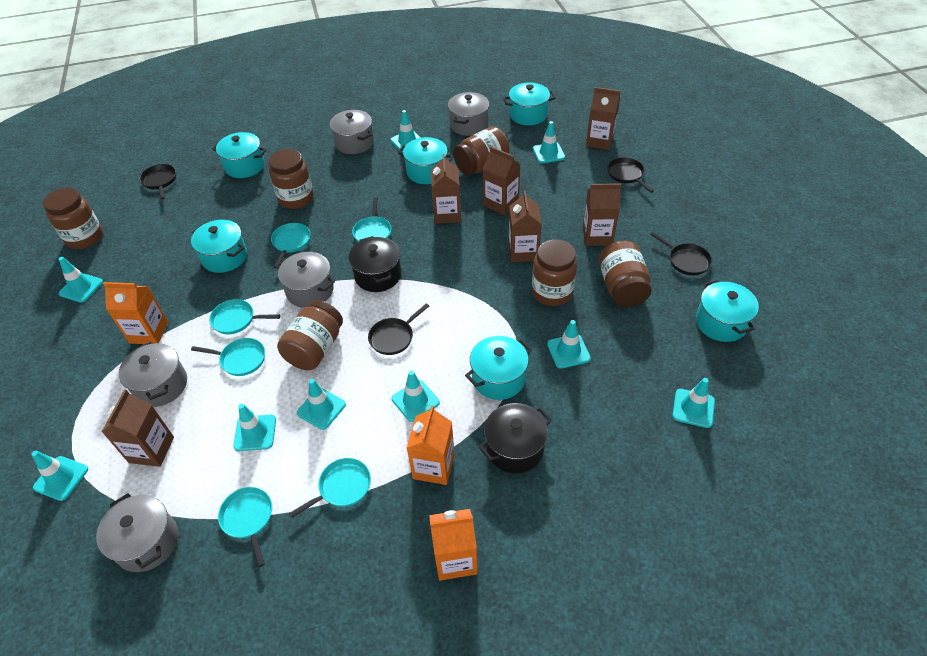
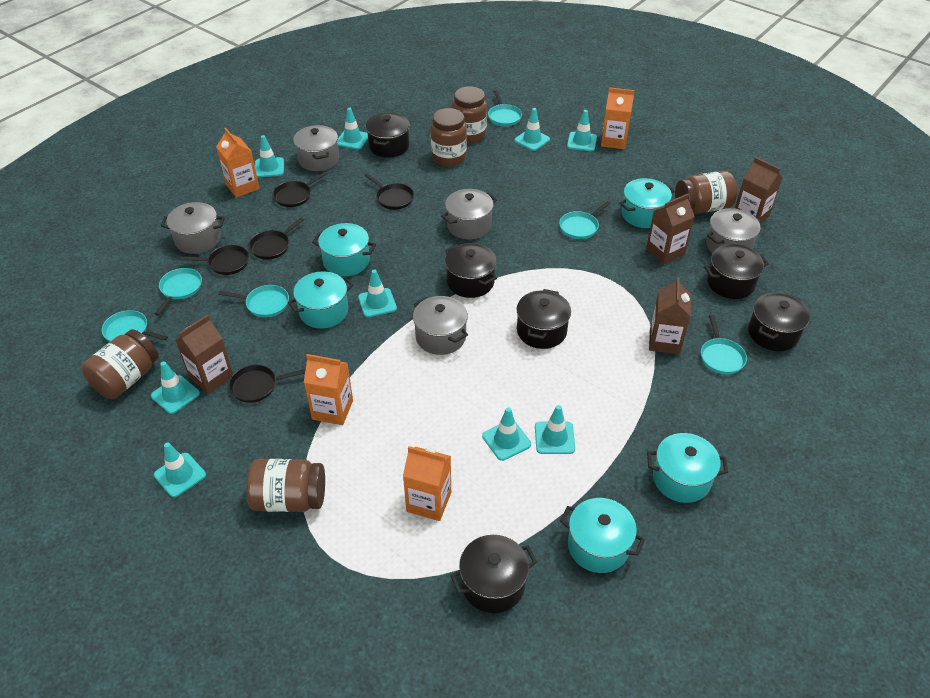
black pan: [139,164,176,199] [368,304,429,355] [607,157,654,193] [650,232,712,275] = 4 -> [179,245,249,275] [229,365,306,403] [249,217,304,260] [273,171,328,207] [364,173,414,210] = 5
black pot: [349,236,401,292] [479,403,552,473] = 2 -> [366,113,409,158] [445,243,497,298] [450,535,537,613] [517,289,571,349] [704,244,769,299] [748,293,810,351] = 6
brown carton: [102,389,174,467] [431,154,461,224] [483,146,520,215] [508,190,542,262] [583,183,621,246] [586,87,620,150] = 6 -> [176,315,233,394] [646,194,695,264] [649,277,691,354] [735,157,782,224] = 4
brown jar: [43,188,103,249] [268,149,314,209] [277,300,343,370] [453,126,510,175] [532,239,577,306] [599,241,651,307] = 6 -> [82,329,159,399] [246,459,325,512] [431,108,467,167] [452,86,487,144] [675,171,737,214] = 5
orange carton: [103,282,168,344] [407,406,455,485] [429,509,478,581] = 3 -> [216,128,260,198] [304,354,353,425] [403,446,451,521] [601,87,635,149] = 4
turquoise pot: [191,220,247,273] [212,132,267,178] [398,137,454,184] [465,336,532,400] [503,82,556,125] [696,280,759,342] = 6 -> [288,271,353,329] [312,223,376,276] [560,498,645,573] [619,178,674,228] [647,433,728,503] = 5

